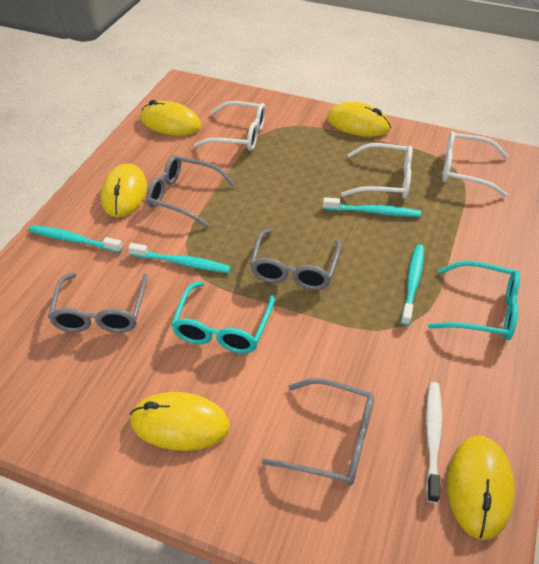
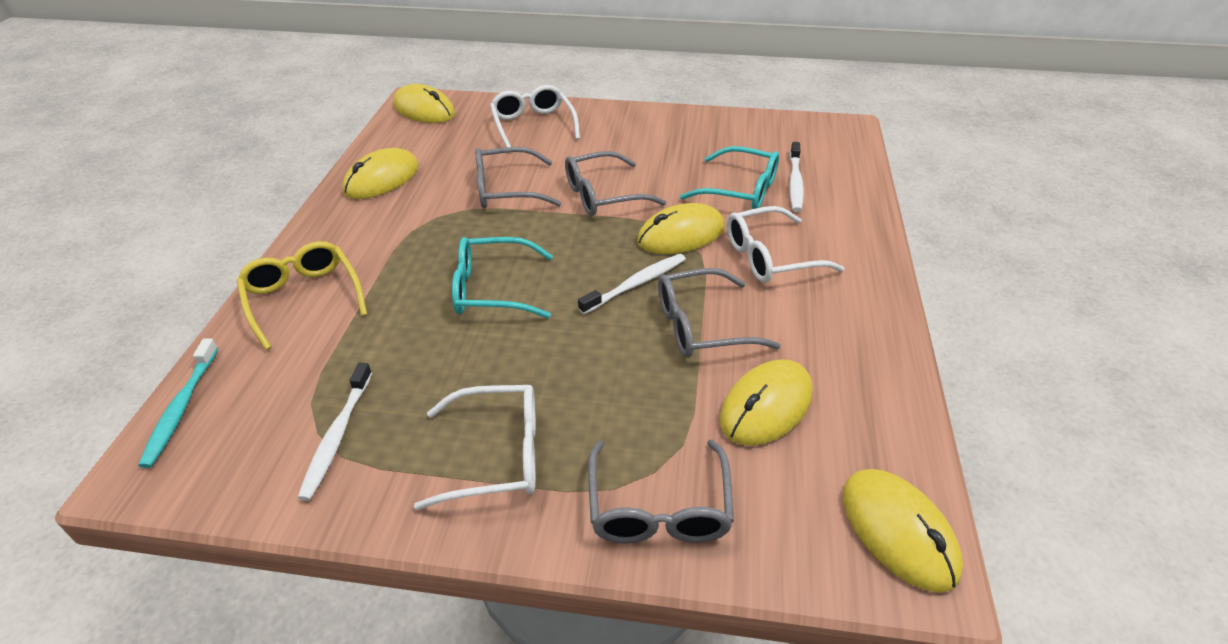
turquoise toothbrush: [28,225,123,253] [128,243,231,273] [323,197,421,217] [401,244,424,326] = 4 -> [138,339,218,468] = 1
white toothbrush: [426,382,442,503] = 1 -> [297,363,372,501] [578,254,686,314] [789,142,804,212] = 3
yellow glasses: none = 0 -> [237,241,367,350] = 1

